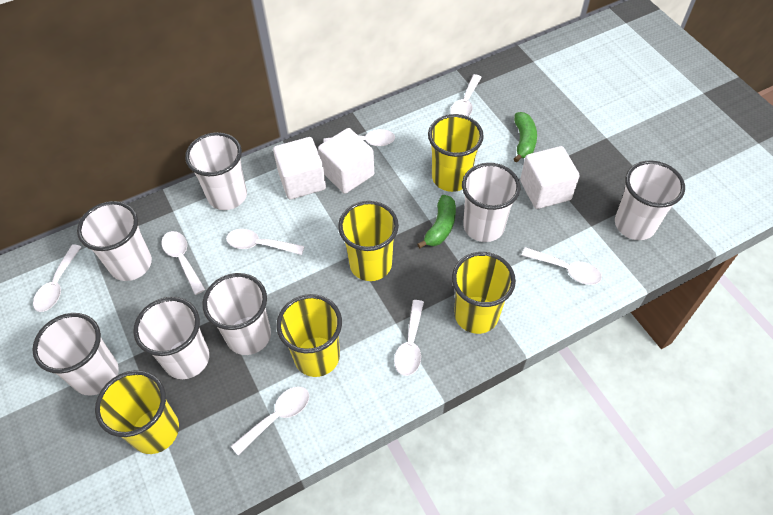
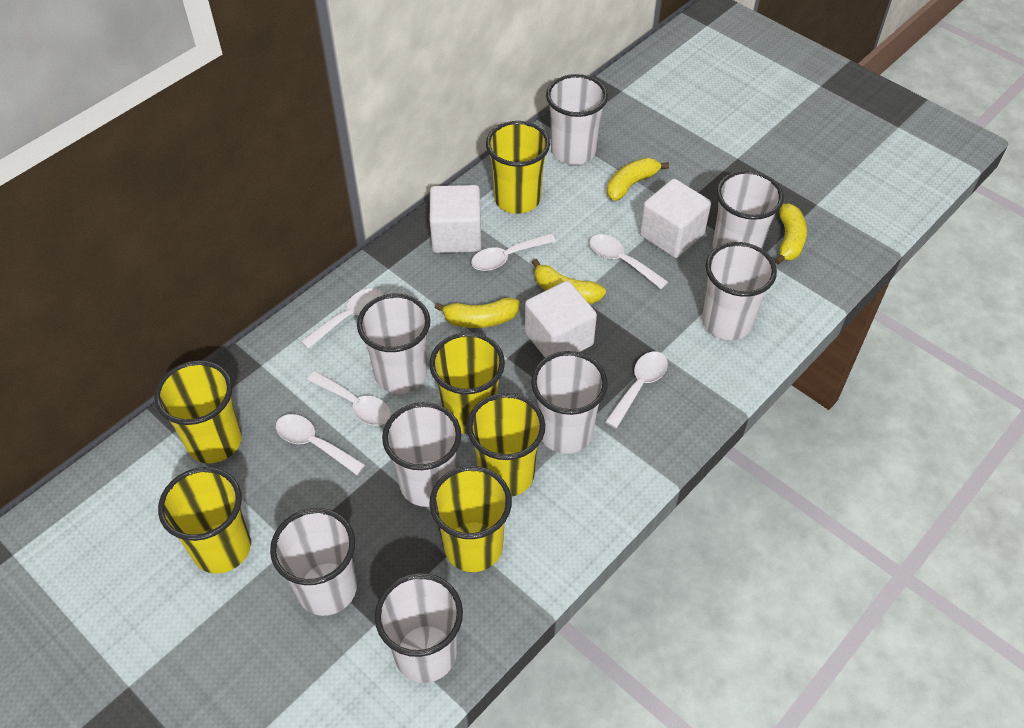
green banana: [417,194,456,249] [514,112,537,163] = 2 -> none = 0
white cup: [32,313,119,395] [77,201,152,281] [133,297,209,379] [185,132,247,210] [202,273,271,355] [462,163,520,242] [615,161,685,240] = 7 -> [270,508,357,616] [357,294,430,394] [375,573,463,683] [382,402,461,507] [531,351,608,454] [546,74,608,165] [702,242,777,340] [713,170,784,250] = 8
white spoon: [33,244,81,312] [162,231,205,295] [226,229,304,255] [231,387,309,455] [323,129,395,146] [394,300,424,376] [450,74,482,117] [522,247,602,285] = 8 -> [276,414,365,475] [301,288,383,349] [307,371,391,425] [471,233,556,271] [589,234,668,289] [605,352,668,428] = 6
yellow banana: none = 0 -> [435,298,520,328] [532,259,606,304] [607,158,669,201] [774,204,807,264] = 4
yellow cup: [95,370,179,454] [276,294,342,377] [338,201,399,281] [428,114,484,192] [452,252,516,334] = 5 -> [154,360,242,463] [158,467,251,574] [429,466,512,572] [430,332,505,434] [467,393,545,497] [486,121,550,214] = 6

